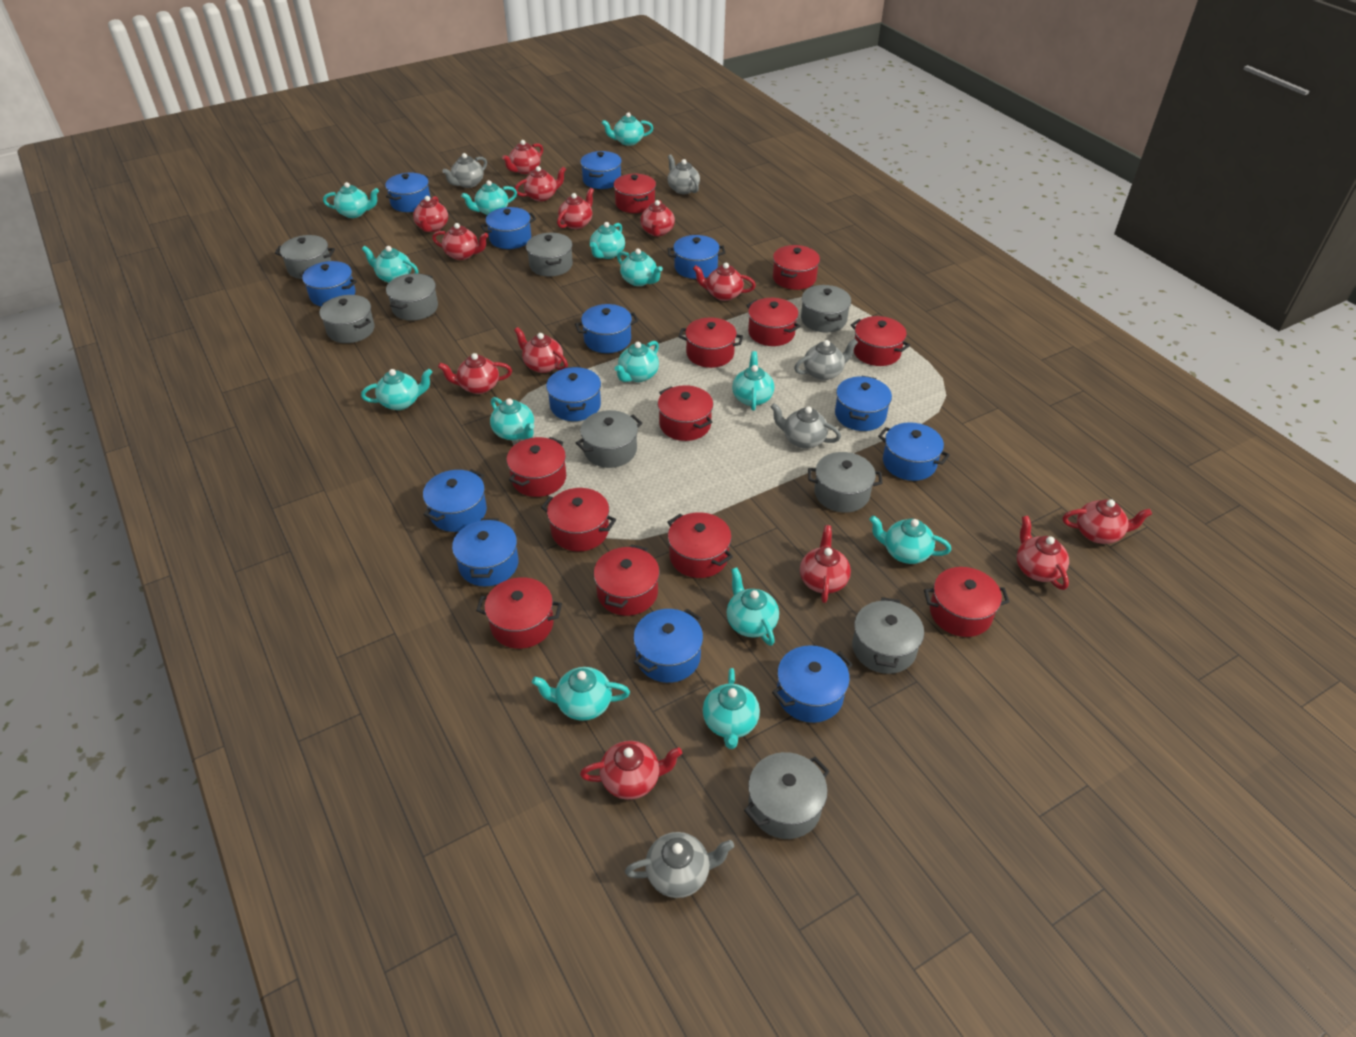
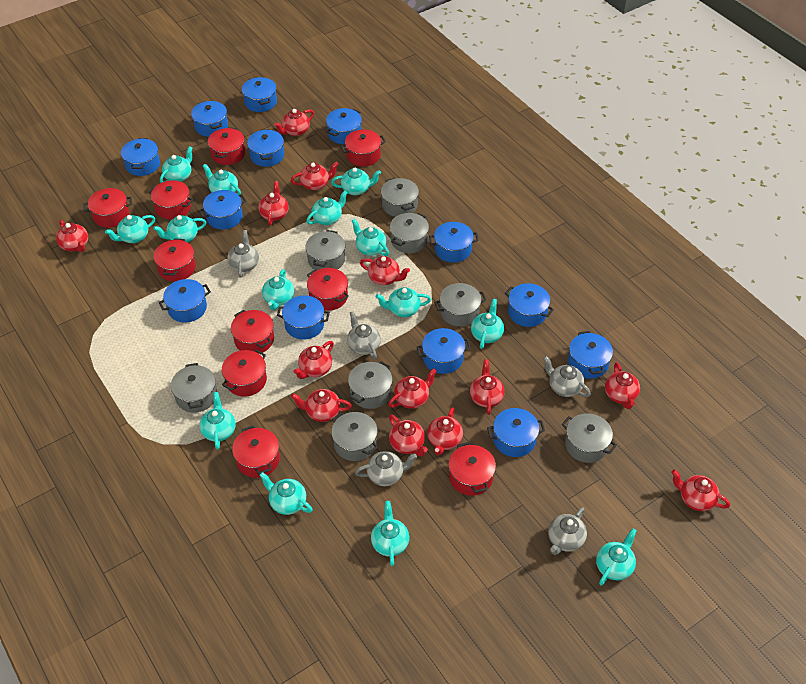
grey pot: [275,235,335,279] [319,295,375,343] [386,274,438,321] [526,233,573,277] [576,410,642,468] [744,752,829,839] [801,285,851,333] [808,452,883,513] [852,597,924,674] = 9 -> [171,363,217,413] [305,230,345,270] [331,412,378,461] [348,361,393,409] [381,178,419,217] [390,213,429,253] [434,283,486,327] [562,413,617,463] = 8
red pot: [476,577,562,649] [506,437,566,497] [541,488,616,552] [594,544,660,616] [613,174,656,213] [658,385,713,441] [667,512,733,578] [679,317,743,368] [746,298,801,346] [773,245,820,290] [851,316,910,366] [924,567,1009,637] = 12 -> [84,188,132,228] [148,180,193,220] [153,238,196,281] [208,127,245,165] [222,349,267,397] [231,310,274,354] [232,425,280,478] [307,268,349,311] [340,129,386,166] [449,442,496,496] = 10

